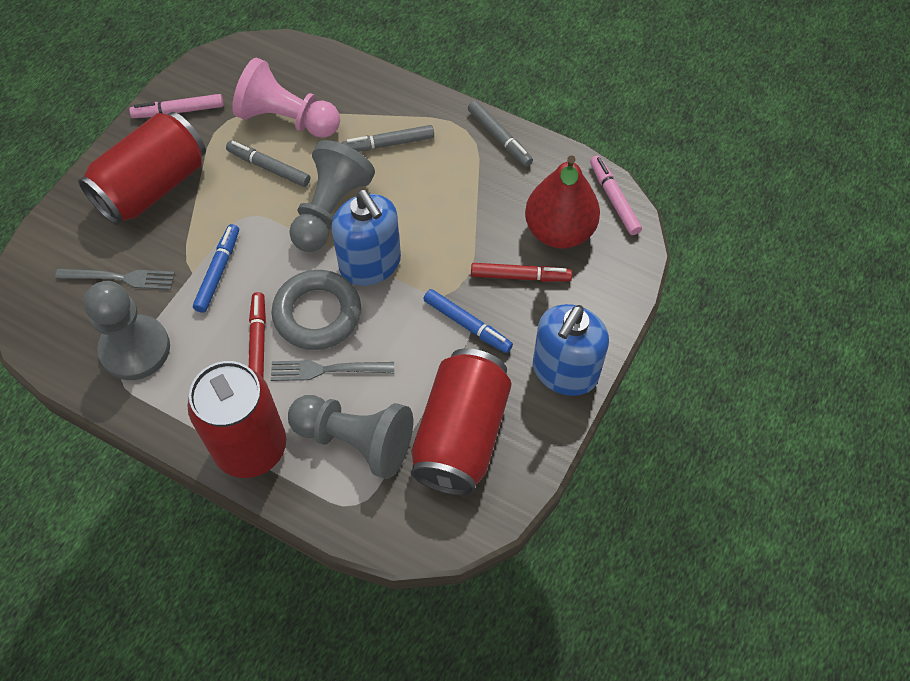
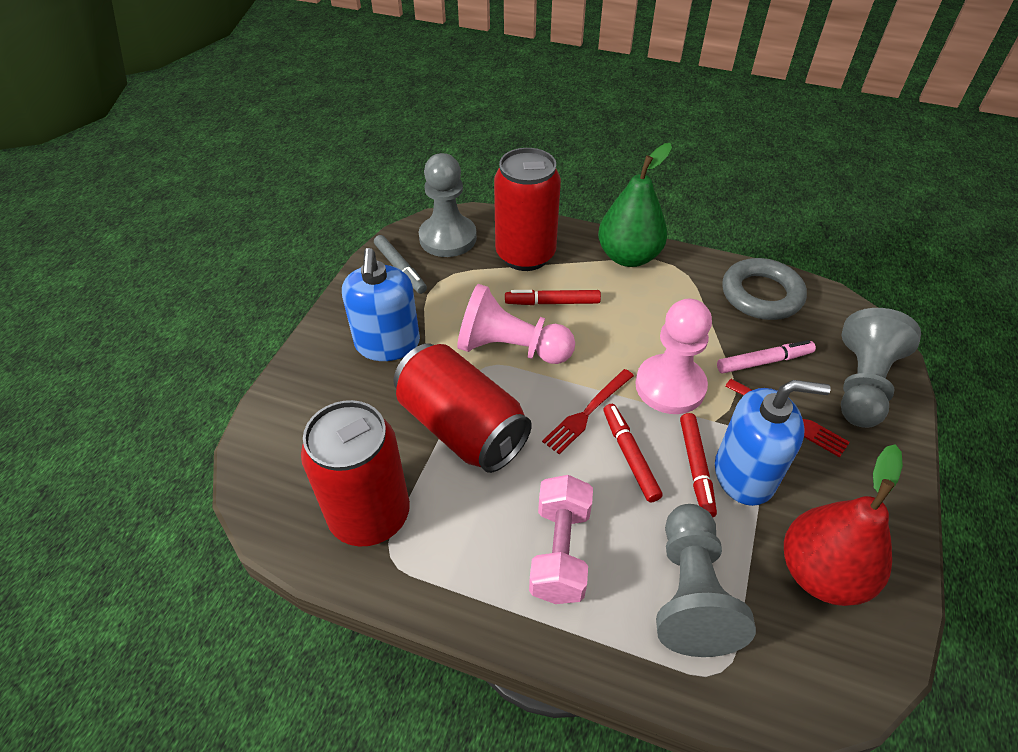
blue marker: [193,224,239,313] [423,289,513,353] = 2 -> none = 0
green pear: none = 0 -> [598,143,672,267] = 1
grey fork: [55,269,175,290] [271,360,394,381] = 2 -> none = 0
grey marker: [226,140,310,187] [341,125,434,152] [468,100,533,167] = 3 -> [374,235,427,294] = 1
pink dumbbell: none = 0 -> [529,475,593,604] = 1
pink marker: [129,94,224,118] [590,156,642,235] = 2 -> [717,340,816,374] = 1
pink pawn: [232,58,340,138] = 1 -> [457,284,575,364] [635,299,712,414] = 2
red fork: none = 0 -> [542,369,634,454] [725,379,850,457] = 2
red marker: [249,292,266,378] [471,263,572,282] = 2 -> [505,290,601,305] [604,404,663,502] [680,413,717,517] = 3

